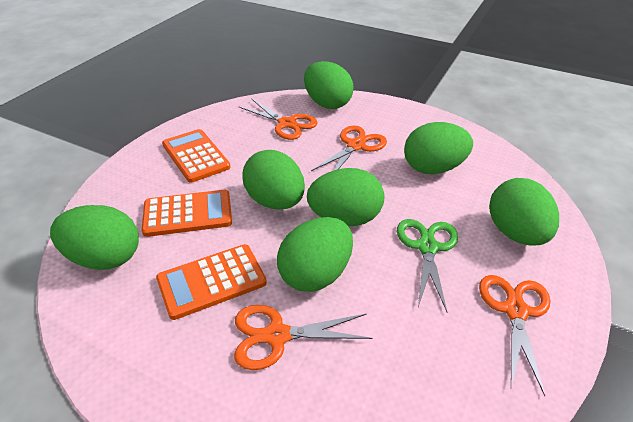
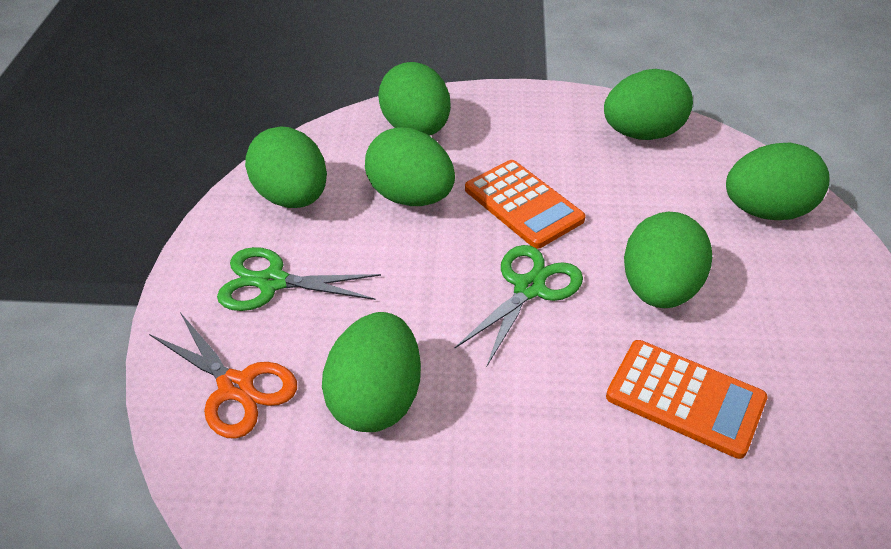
green scissors: [397,219,458,312] = 1 -> [217,247,381,311] [455,245,583,366] = 2
orange calculator: [142,190,232,237] [156,244,267,320] [162,129,231,183] = 3 -> [465,160,586,249] [606,340,768,459] = 2
orange scissors: [234,305,372,370] [239,98,318,140] [311,126,387,171] [479,275,550,396] = 4 -> [149,312,297,439] = 1

